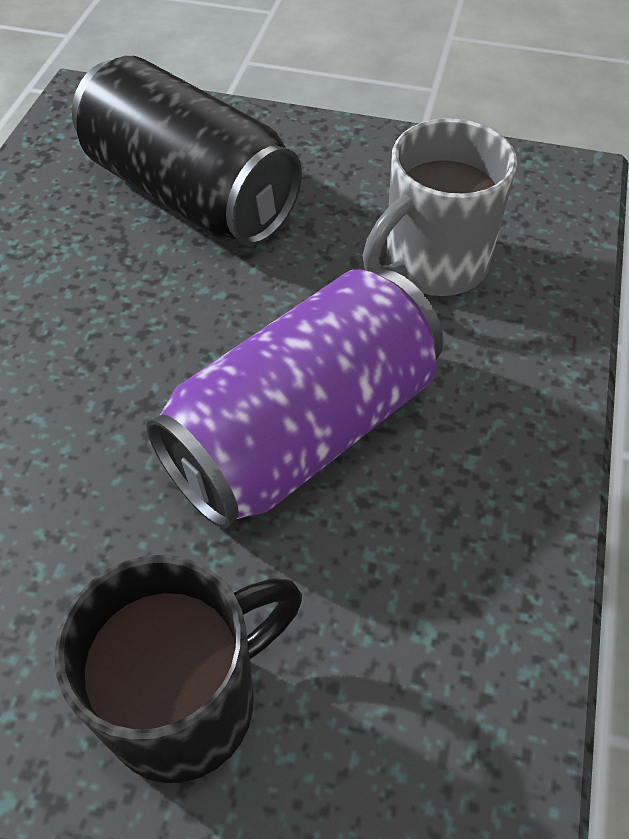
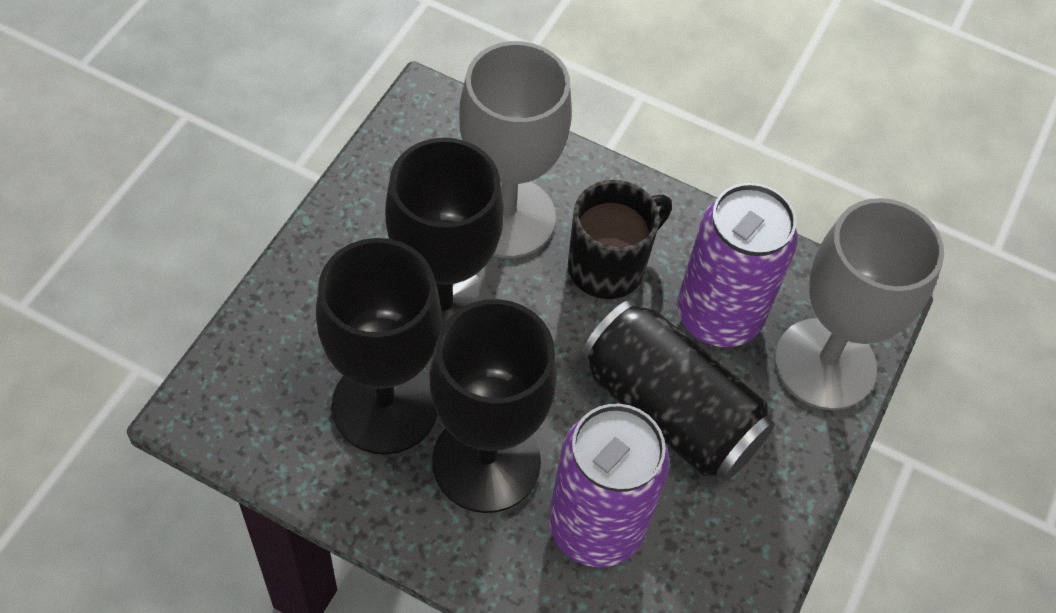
black goblet: none = 0 -> [316,238,442,455] [385,138,504,331] [430,299,557,513] = 3
grey goblet: none = 0 -> [459,41,572,258] [775,198,944,410] = 2
grey mug: [363,118,517,296] = 1 -> none = 0
purple can: [146,269,444,529] = 1 -> [549,404,670,567] [677,183,798,347] = 2

